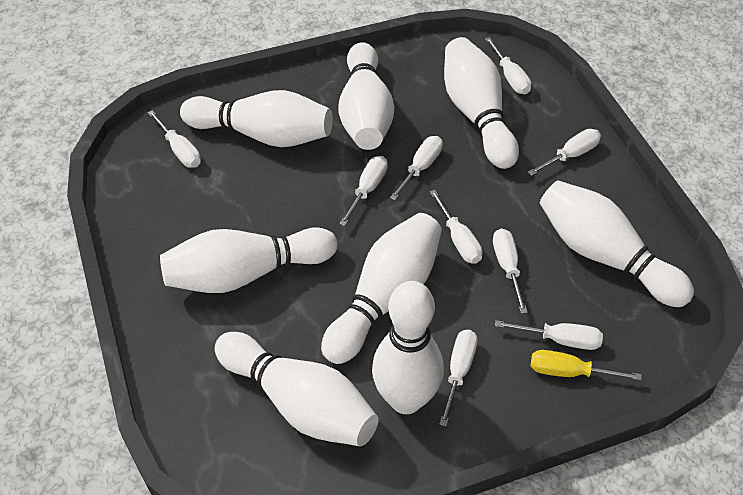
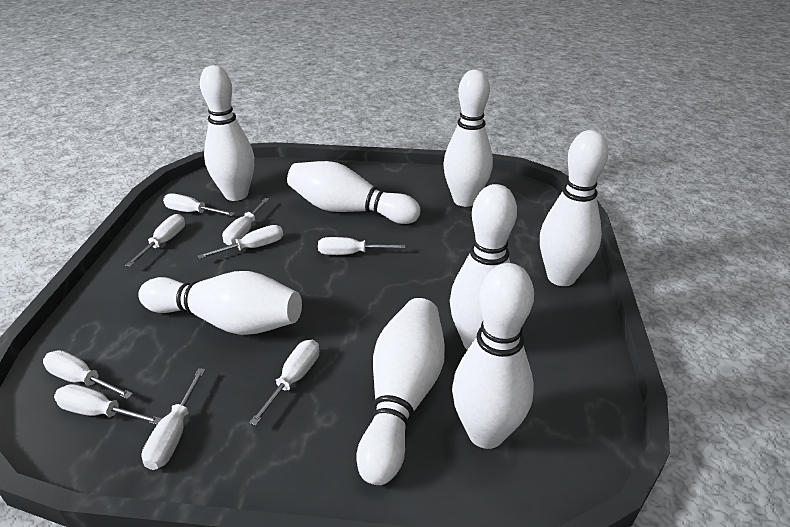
yellow screwdriver: [531,350,642,381] = 1 -> none = 0

